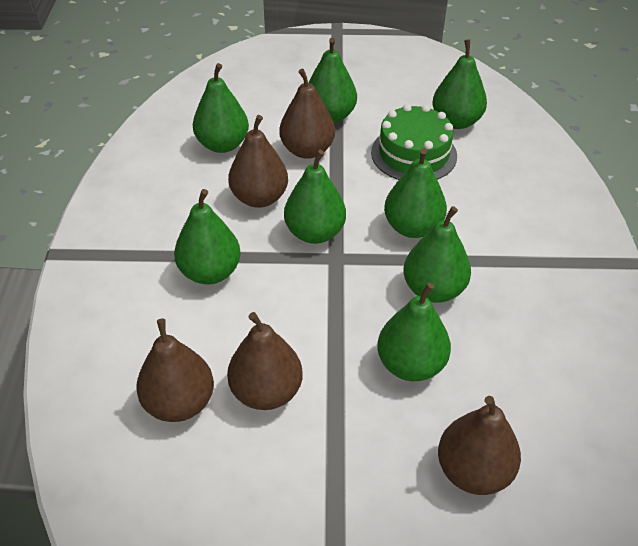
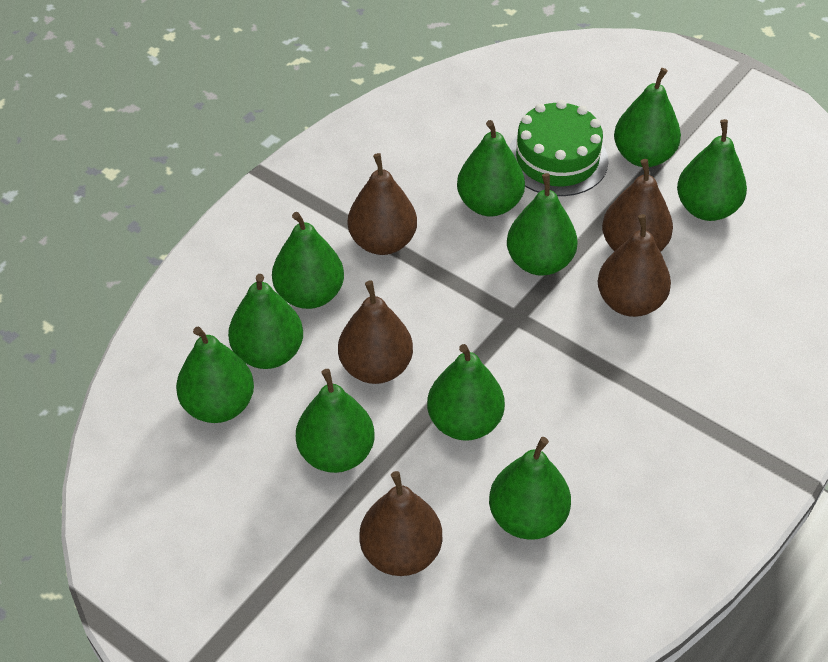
green pear: [174,189,241,284] [193,63,249,153] [284,150,346,244] [308,38,357,123] [377,282,451,381] [384,148,447,238] [403,206,471,303] [433,39,487,129] = 8 -> [176,327,254,423] [228,274,303,369] [272,212,344,309] [296,369,375,473] [427,344,505,441] [457,120,525,216] [489,437,571,540] [507,173,578,276] [614,68,681,167] [677,119,747,221] = 10

